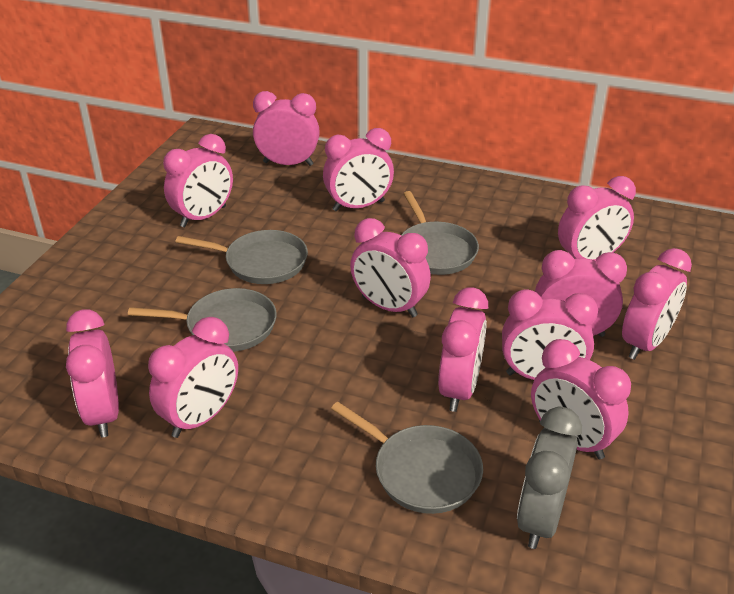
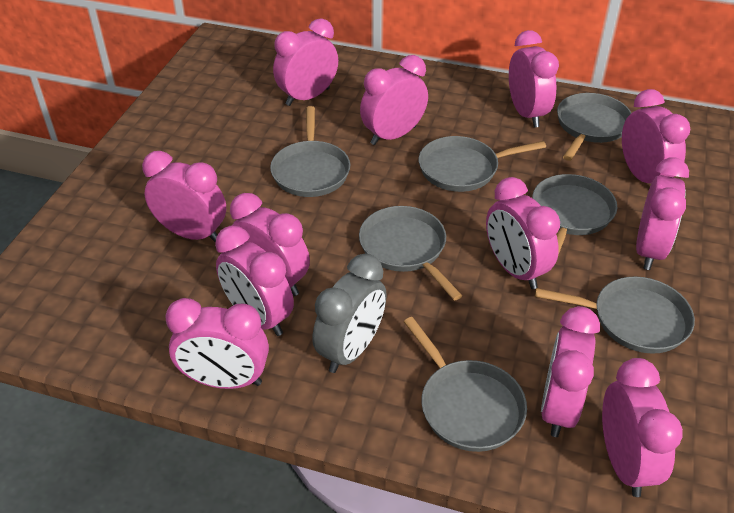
grey pan: [128,288,277,352] [176,230,308,284] [331,402,483,514] [401,191,479,275] = 4 -> [270,106,350,197] [359,206,462,300] [404,317,527,452] [419,136,546,192] [532,174,617,255] [535,276,695,354] [557,93,631,161] = 7

